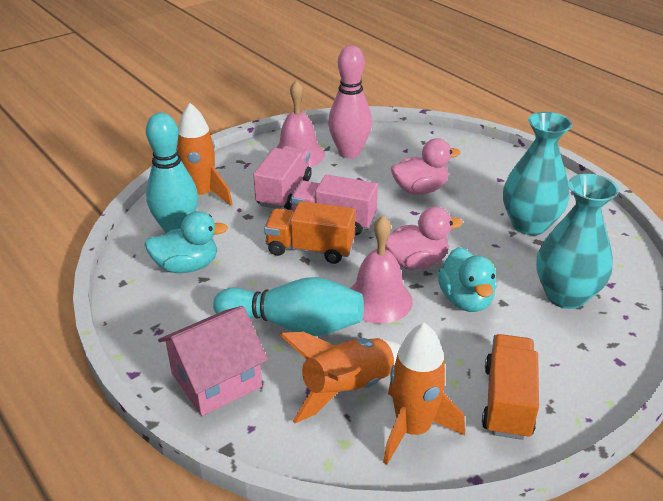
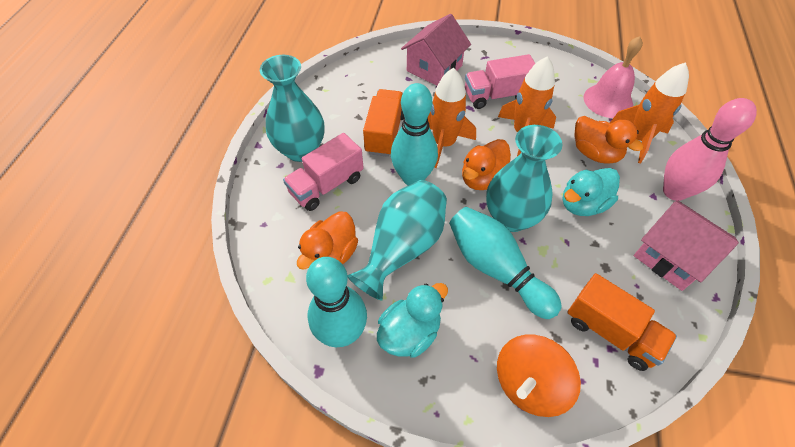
orange duck: none = 0 -> [297,211,358,270] [462,139,511,190] [574,116,643,164] = 3
orange spinning top: none = 0 -> [497,335,581,417] = 1
pink bell: [276,80,325,167] [350,216,413,324] = 2 -> [584,36,643,118] = 1
pink duck: [385,207,462,269] [391,138,460,195] = 2 -> none = 0
pink house: [158,306,268,416] = 1 -> [401,14,471,86] [634,200,739,291] = 2
turquoise bowling pin: [146,113,198,233] [213,277,364,336] = 2 -> [306,257,367,347] [391,83,438,186] [449,207,562,319] = 3
turquoise vase: [503,112,572,235] [536,174,619,309] = 2 -> [260,55,324,162] [347,180,447,300] [486,125,563,232] = 3

